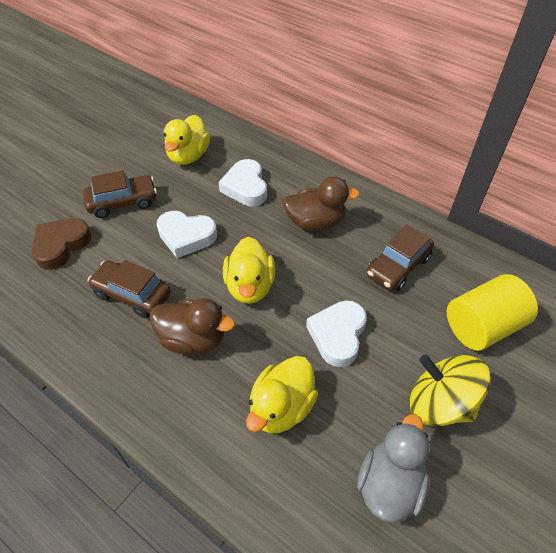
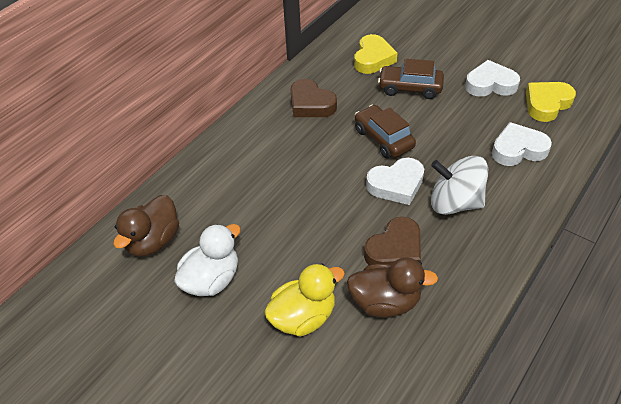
brown car: [83,170,157,218] [87,260,171,318] [367,225,434,291] = 3 -> [355,105,416,158] [378,59,444,99] = 2
brown heart: [31,218,92,270] = 1 -> [290,79,337,117] [364,217,421,265] = 2
grey duck: [357,414,430,523] = 1 -> none = 0
white duck: none = 0 -> [174,224,241,296] = 1
white spinning top: none = 0 -> [431,156,488,215] = 1
yellow cylinder: [447,274,538,351] = 1 -> none = 0
yellow duck: [164,115,210,165] [223,237,275,304] [246,356,318,433] = 3 -> [264,264,345,337] = 1
yellow heart: none = 0 -> [354,34,397,74] [526,82,576,122] = 2
yellow spinning top: [410,354,491,426] = 1 -> none = 0

